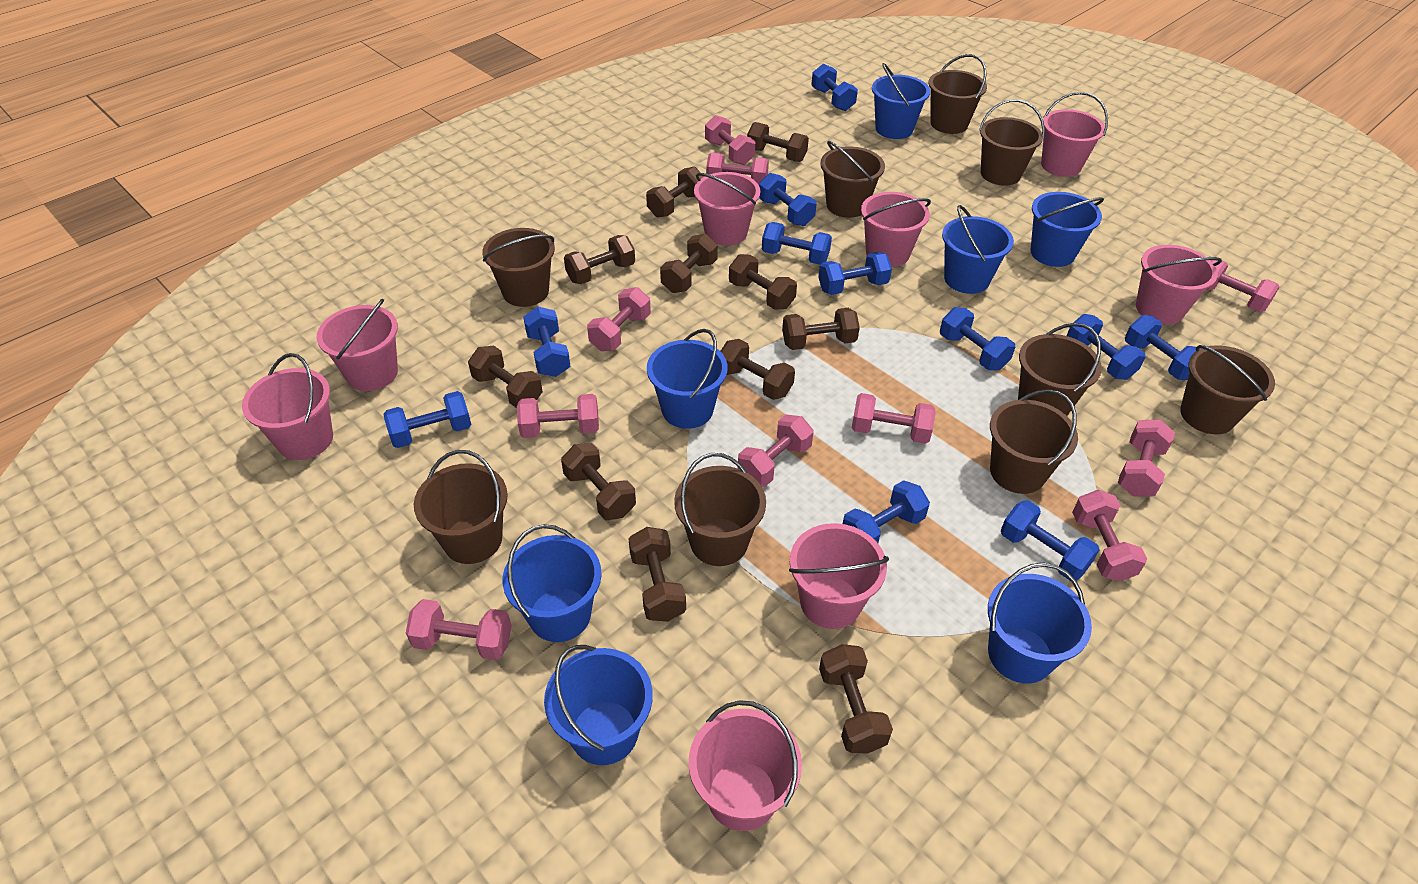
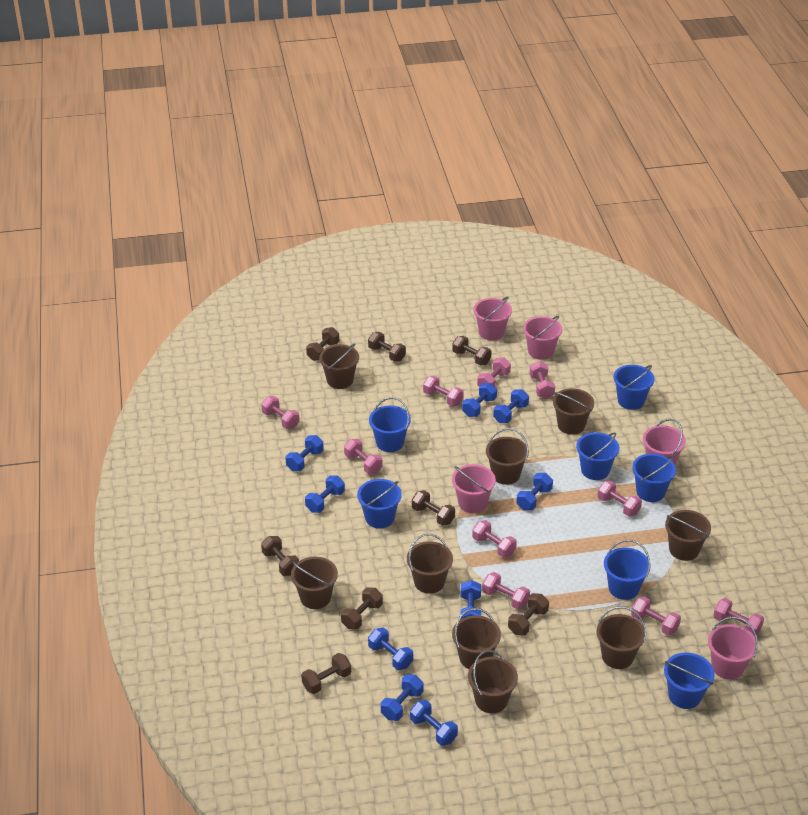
blue dumbbell: [384,391,471,448] [523,307,571,377] [759,173,817,226] [762,222,832,265] [811,64,858,111] [818,252,892,295] [843,480,930,543] [940,307,1015,370] [1001,500,1100,581] [1067,314,1146,380] [1125,315,1196,380] = 11 -> [286,435,324,471] [305,476,345,513] [368,627,413,670] [381,674,424,721] [410,700,458,746] [460,580,481,620] [462,383,497,417] [493,389,529,423] [516,473,553,510] = 9
brown dumbbell: [468,346,543,408] [561,443,636,520] [564,235,635,284] [629,527,686,622] [646,167,704,217] [660,234,718,293] [720,339,795,400] [729,254,797,310] [747,122,809,162] [782,308,860,350] [819,644,893,754] = 11 -> [261,536,299,576] [301,653,351,694] [306,327,339,361] [341,587,383,630] [368,332,406,362] [412,490,455,526] [452,336,491,365] [508,593,549,636] = 8
pink bucket: [242,353,333,460] [316,299,398,391] [689,700,802,831] [694,172,760,245] [789,523,889,629] [861,192,931,267] [1041,92,1108,177] [1136,245,1222,324] = 8 -> [452,464,496,513] [473,296,512,341] [523,315,562,360] [643,419,686,464] [708,617,758,680] = 5

